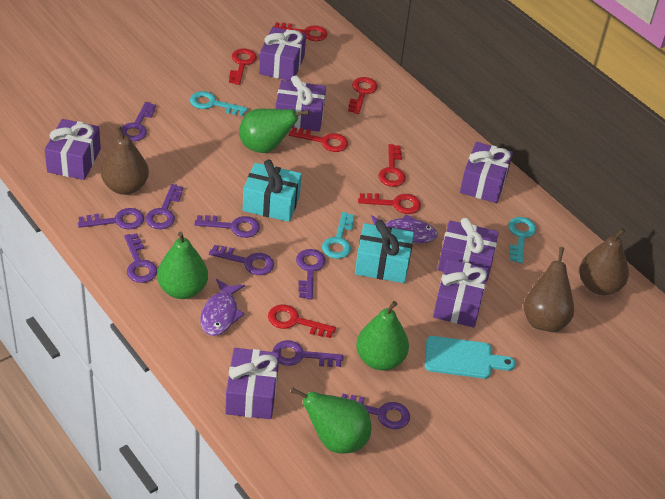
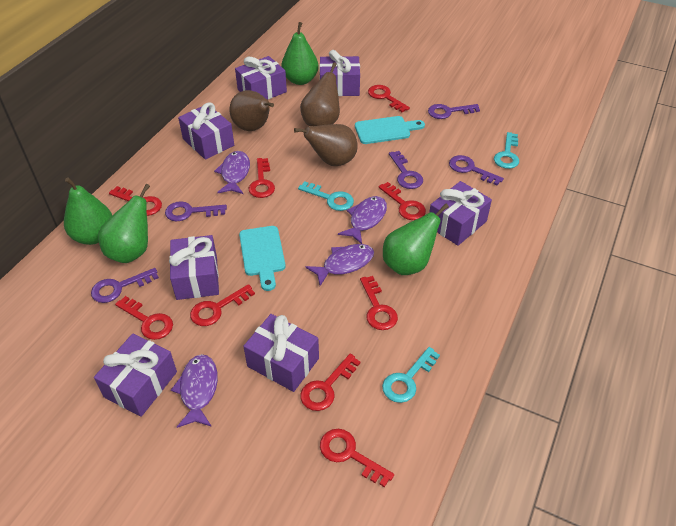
purple fish: [200,279,245,336] [371,214,438,243] = 2 -> [171,354,218,428] [214,151,250,194] [305,244,374,286] [338,196,387,244] = 4
purple key: [78,208,144,229] [121,102,156,142] [124,233,157,283] [146,184,183,229] [194,215,260,238] [209,245,274,275] [272,340,343,367] [296,249,326,300] [342,394,410,429] = 9 -> [91,268,159,303] [165,201,227,221] [389,151,423,189] [428,104,480,119] [449,155,504,185] = 5
red key: [229,48,257,85] [268,305,336,338] [273,22,328,41] [289,127,348,152] [348,77,378,114] [358,193,421,214] [378,144,406,187] = 7 -> [109,186,162,216] [115,296,173,340] [190,284,255,326] [249,158,275,198] [300,354,361,411] [320,429,394,487] [360,276,398,330] [368,85,410,112] [379,182,426,220] = 9
turquoise cutting board: [425,336,516,379] = 1 -> [239,226,286,291] [355,116,425,144] = 2
turquoise gift: [243,160,302,222] [355,220,414,283] = 2 -> none = 0

